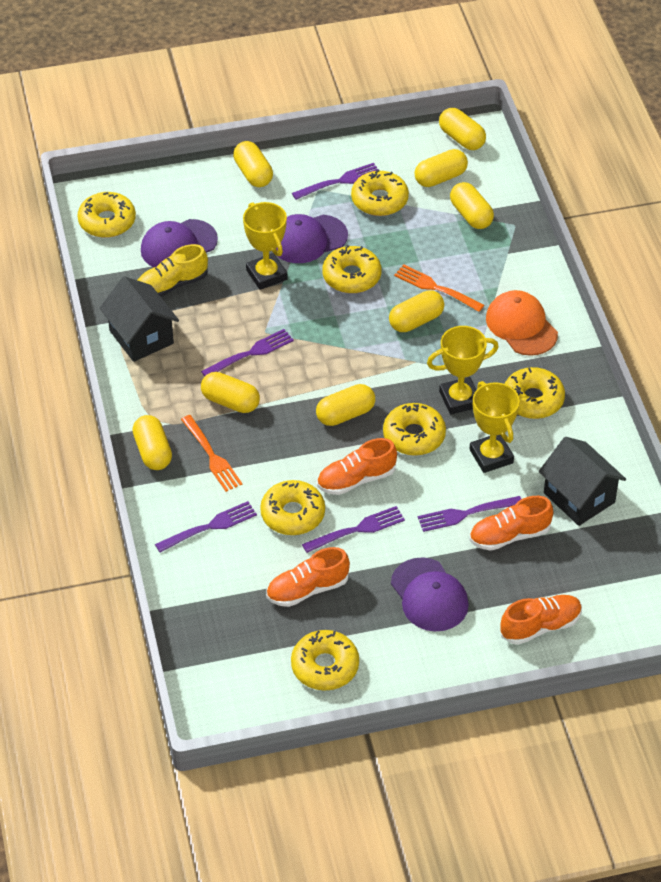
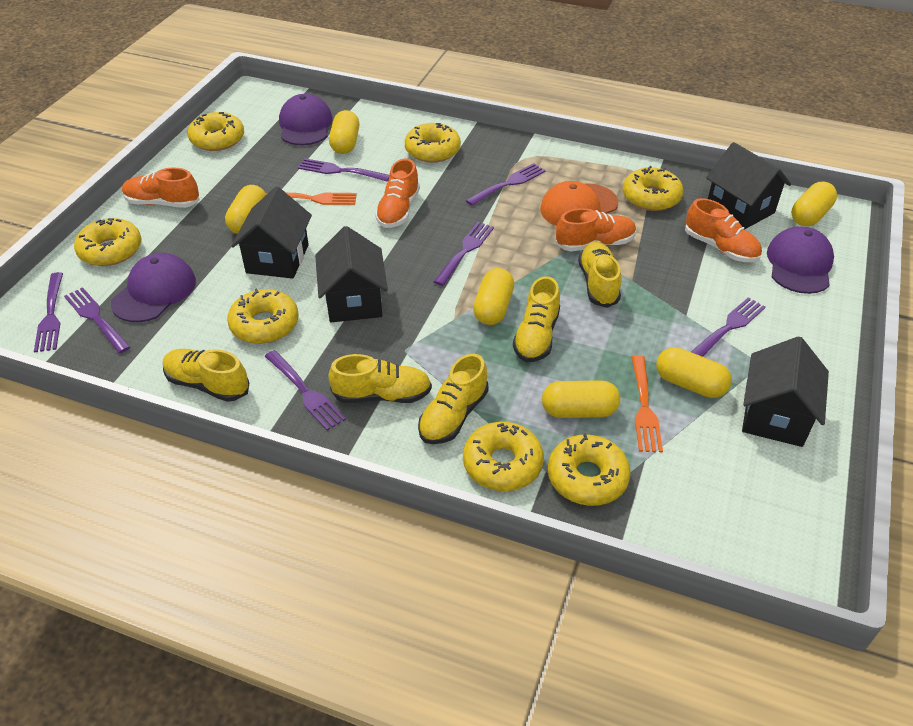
black house: [100,276,179,362] [539,437,626,526] = 2 -> [231,187,312,279] [315,226,388,323] [706,142,791,230] [742,336,829,447] = 4
purple fork: [155,501,257,552] [201,329,294,377] [292,163,379,200] [302,506,405,553] [418,496,521,532] = 5 -> [34,272,63,353] [64,287,130,353] [265,350,346,431] [298,158,389,182] [433,222,494,286] [466,163,546,206] [691,297,766,357] = 7
yellow capsule: [132,415,172,470] [201,372,260,413] [233,141,273,187] [316,384,375,426] [389,290,444,332] [414,149,468,187] [439,108,486,150] [450,182,494,229] = 8 -> [225,185,266,234] [329,110,359,154] [473,268,514,325] [542,380,620,418] [656,347,732,398] [792,182,837,226] = 6
yellow shoe: [137,244,208,297] = 1 -> [163,349,249,402] [328,354,432,403] [418,354,489,444] [513,276,560,362] [578,242,621,308] = 5
yellow trophy: [243,202,287,290] [427,326,499,415] [470,381,520,473] = 3 -> none = 0

